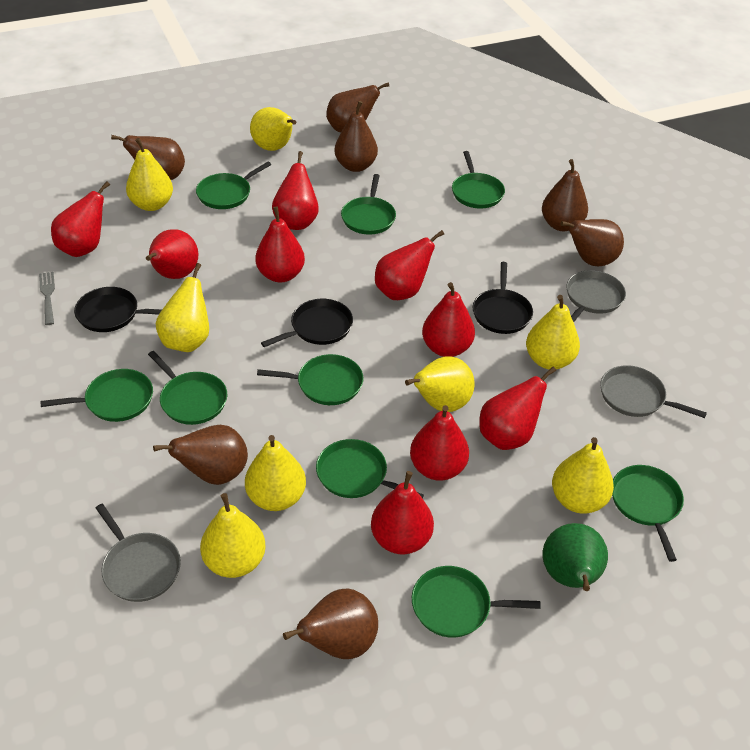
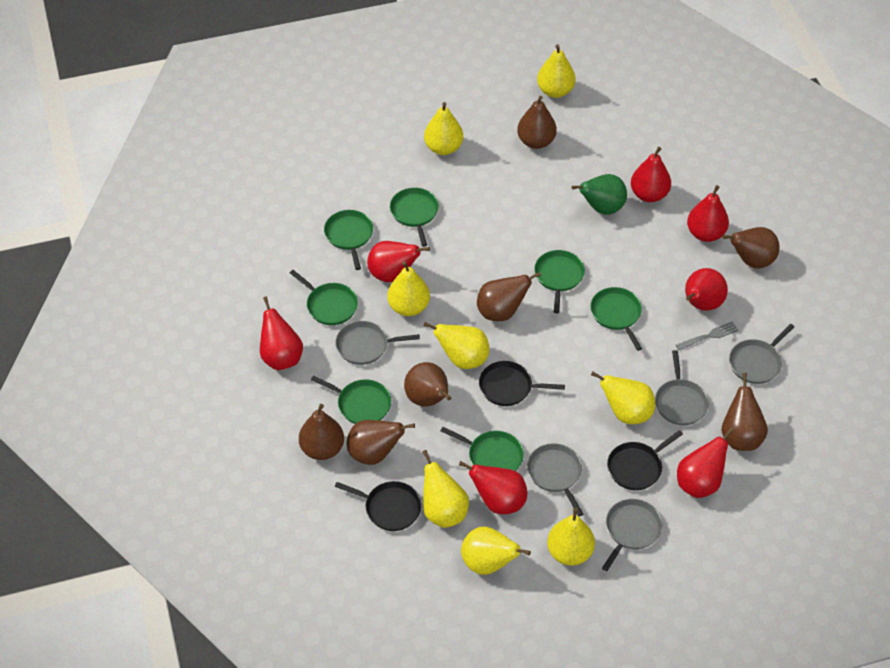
green pan: [40,369,153,422] [148,351,227,425] [196,162,271,209] [257,354,364,405] [316,439,424,498] [341,174,396,235] [412,566,541,638] [452,151,505,208] [612,465,684,562] = 9 -> [290,270,358,325] [311,375,391,424] [324,210,373,270] [390,188,439,247] [441,427,524,471] [534,250,585,314] [590,287,642,351] = 7
grey pan: [96,504,181,602] [566,270,626,322] [600,365,707,418] = 3 -> [335,321,420,365] [527,443,583,516] [602,499,662,571] [655,350,709,425] [729,324,794,384] = 5
red pear: [51,181,110,257] [146,229,198,279] [255,206,305,283] [272,151,319,230] [371,471,434,555] [375,230,444,300] [410,405,469,481] [422,282,475,357] [479,367,556,450] = 9 -> [260,297,303,370] [367,241,430,282] [459,461,527,514] [631,147,671,202] [677,427,734,498] [685,268,728,311] [687,185,729,242] = 7

